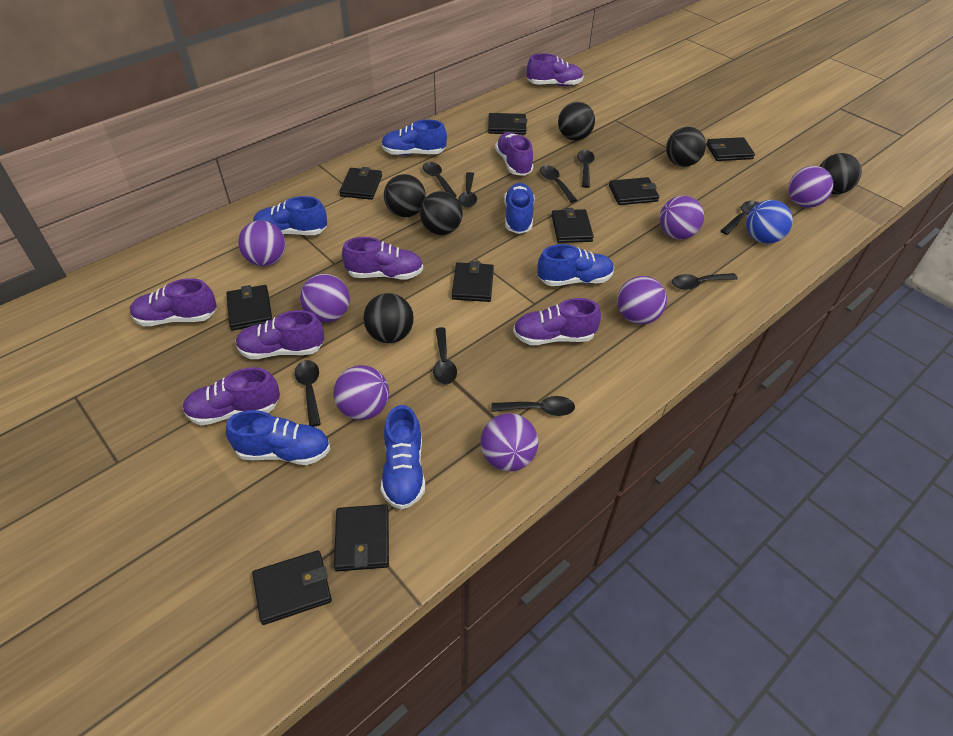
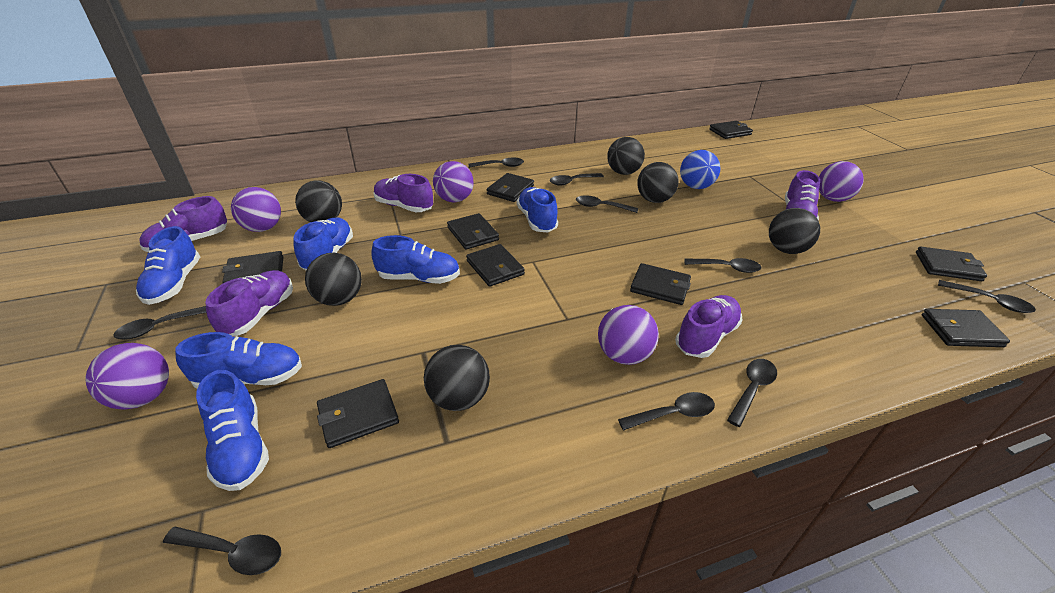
purple ball: [238,220,286,266] [300,274,350,323] [334,365,389,420] [481,413,538,471] [617,276,667,324] [660,196,704,239] [788,166,834,208] = 7 -> [86,343,169,410] [231,187,281,232] [433,161,474,202] [598,305,659,365] [819,161,864,202] = 5
purple shoe: [130,278,217,326] [183,367,280,425] [236,310,324,359] [342,237,423,279] [495,132,533,176] [513,298,601,345] [527,53,584,86] = 7 -> [139,196,227,252] [205,270,293,336] [373,174,433,212] [675,295,742,358] [785,170,820,221] = 5

